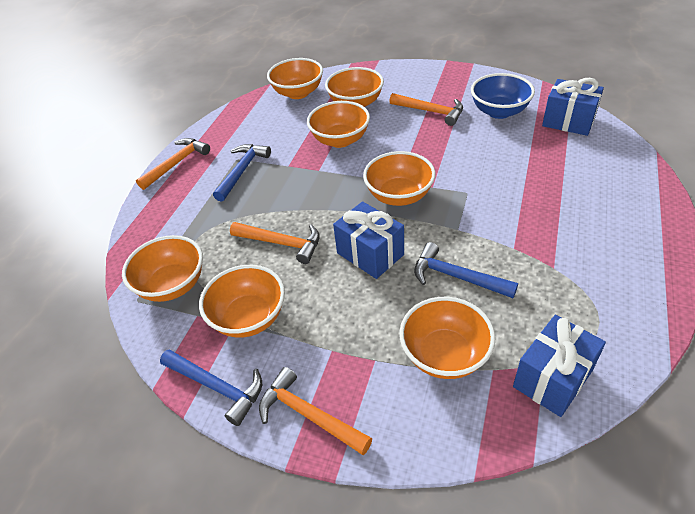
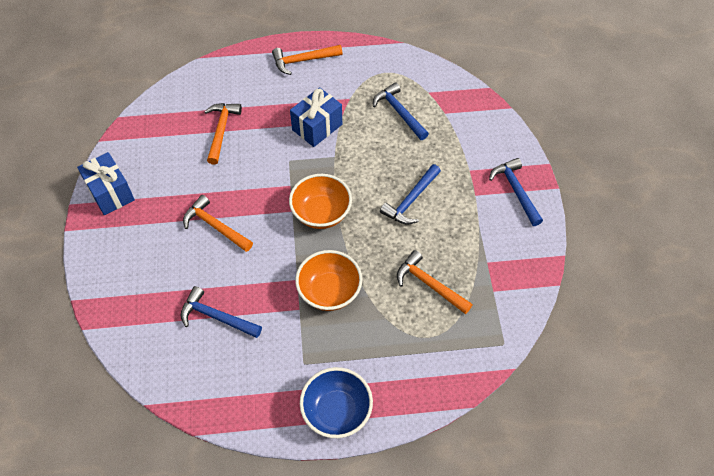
blue gift: [333,201,404,279] [513,315,606,417] [542,78,604,136] = 3 -> [77,152,135,215] [290,87,342,147] = 2
blue hammer: [160,349,262,426] [213,144,271,202] [414,242,518,298] = 3 -> [181,286,262,338] [373,82,429,140] [380,164,441,225] [489,158,543,226] = 4
orange bowl: [122,235,203,302] [199,265,285,338] [267,58,323,99] [307,101,370,148] [325,67,384,107] [363,151,436,206] [399,297,496,379] = 7 -> [289,174,352,229] [295,250,363,311] = 2

